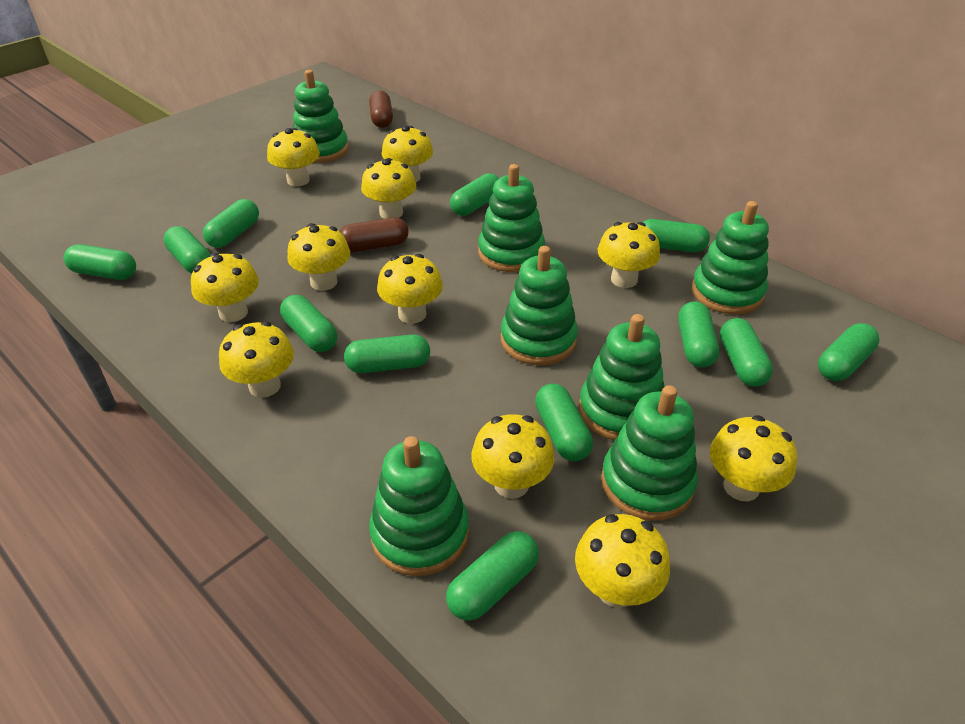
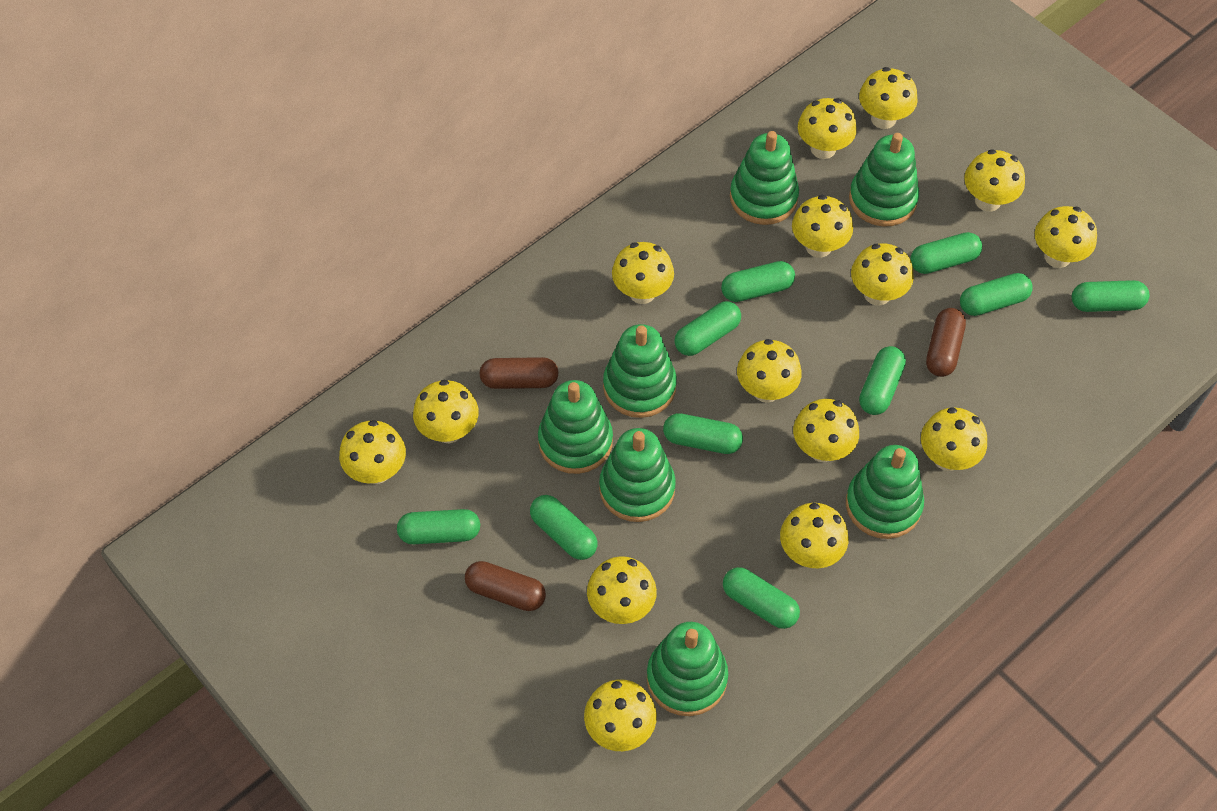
brown capsule: [339,217,409,252] [369,90,393,128] = 2 -> [465,561,546,611] [479,357,559,389] [926,308,966,377] = 3
green capsule: [64,244,136,280] [163,226,210,274] [203,199,259,248] [280,295,337,352] [344,334,430,373] [446,531,539,621] [450,173,499,216] [535,384,593,461] [643,219,710,252] [678,301,719,367] [720,318,773,386] [818,323,880,381] = 12 -> [397,509,480,544] [530,495,597,560] [663,413,743,454] [674,301,741,356] [721,261,795,302] [723,567,800,629] [859,346,906,415] [910,232,982,274] [960,273,1033,316] [1072,280,1149,312] = 10
yellow mushroom: [191,253,259,322] [219,321,294,398] [267,128,320,186] [287,223,350,291] [361,158,416,219] [377,254,443,324] [382,126,433,182] [471,414,555,499] [575,514,670,608] [598,222,660,288] [710,415,797,501] = 11 -> [339,420,406,484] [413,380,479,443] [584,679,657,751] [587,556,657,624] [612,242,674,304] [737,339,802,403] [780,503,849,568] [792,195,853,258] [793,399,859,462] [798,98,857,159] [851,243,914,306] [859,67,918,129] [921,407,987,471] [964,149,1025,211] [1035,206,1097,268] = 15

